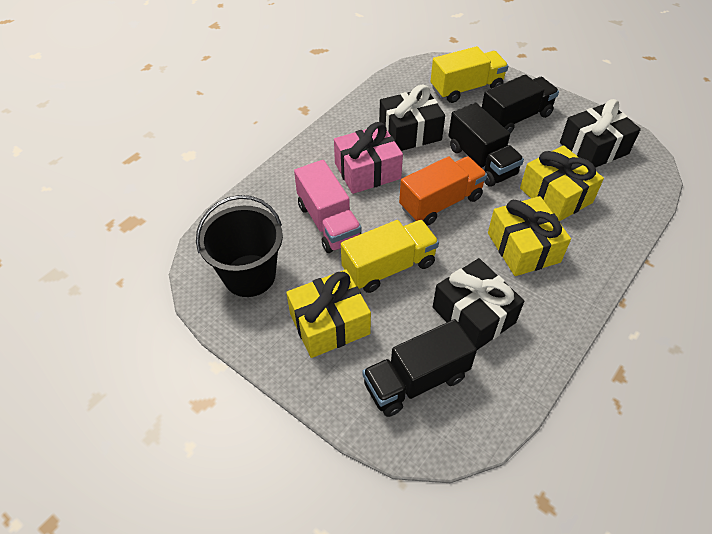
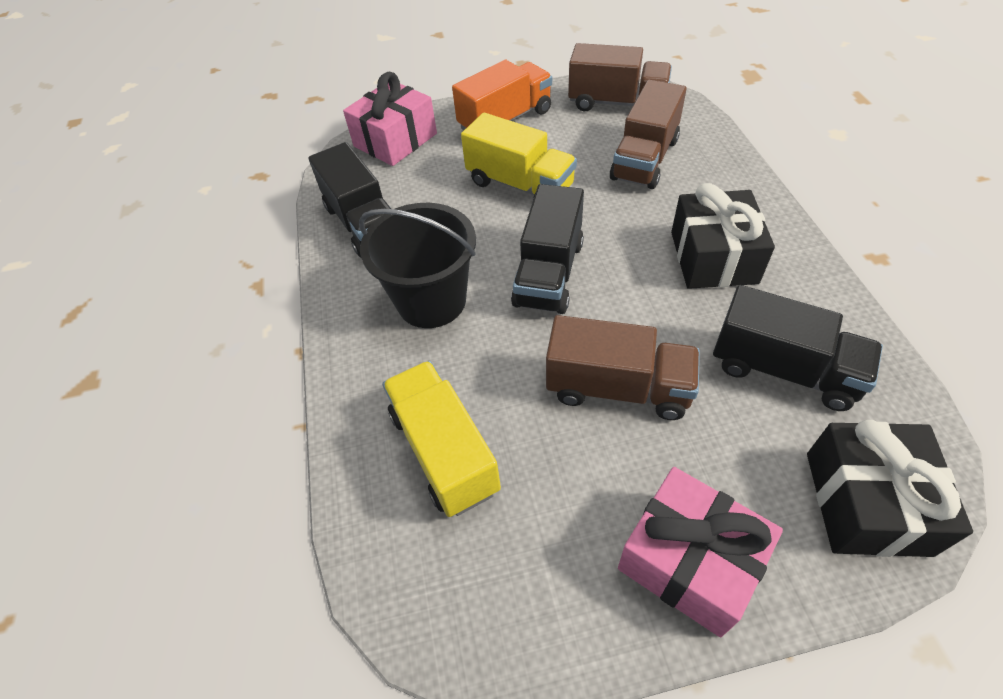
black gift: [379,85,445,151] [433,258,524,350] [560,99,641,168] = 3 -> [671,183,775,289] [807,420,973,557] = 2
brown truck: none = 0 -> [546,315,700,420] [568,43,672,111] [610,80,687,189] = 3
pink gift: [334,122,403,194] = 1 -> [343,71,437,166] [618,467,783,637] = 2
pink truck: [294,160,362,253] = 1 -> none = 0
yellow gift: [286,269,371,358] [488,196,571,276] [520,145,604,221] = 3 -> none = 0

